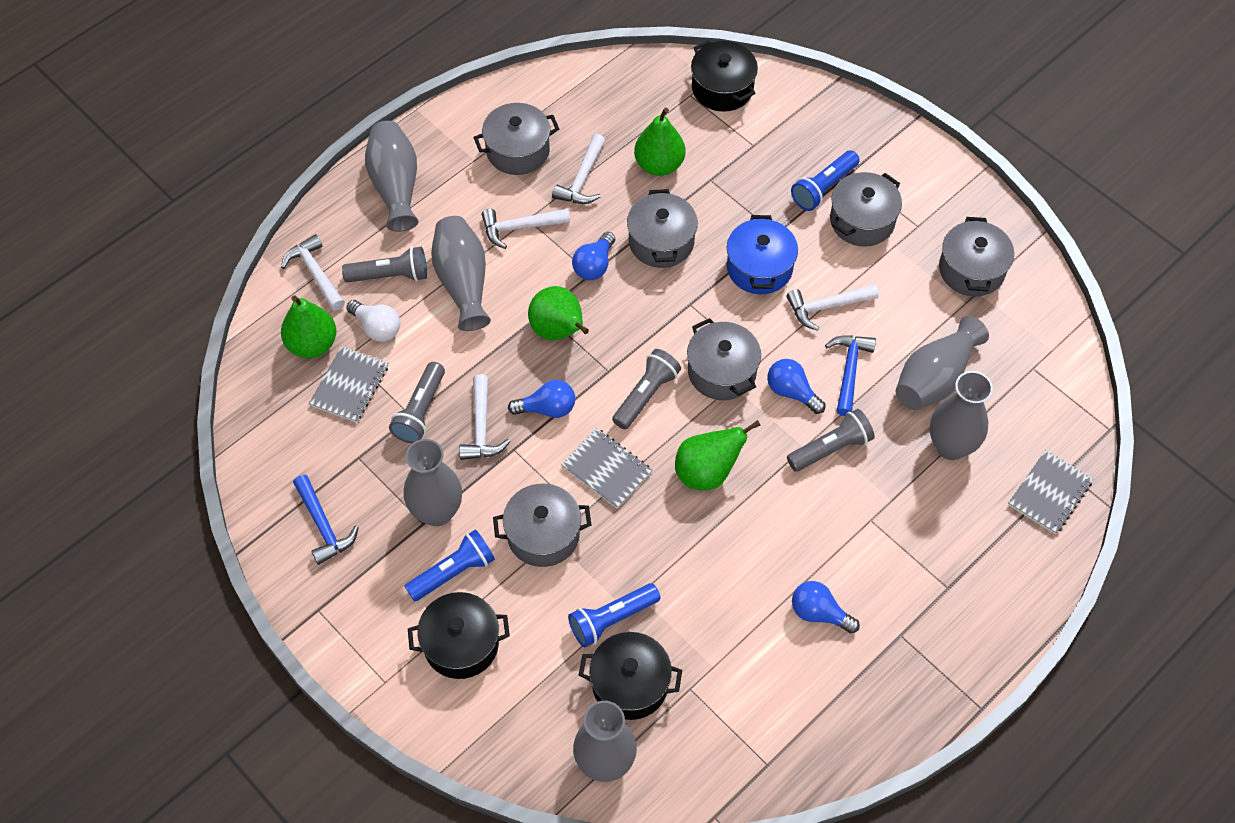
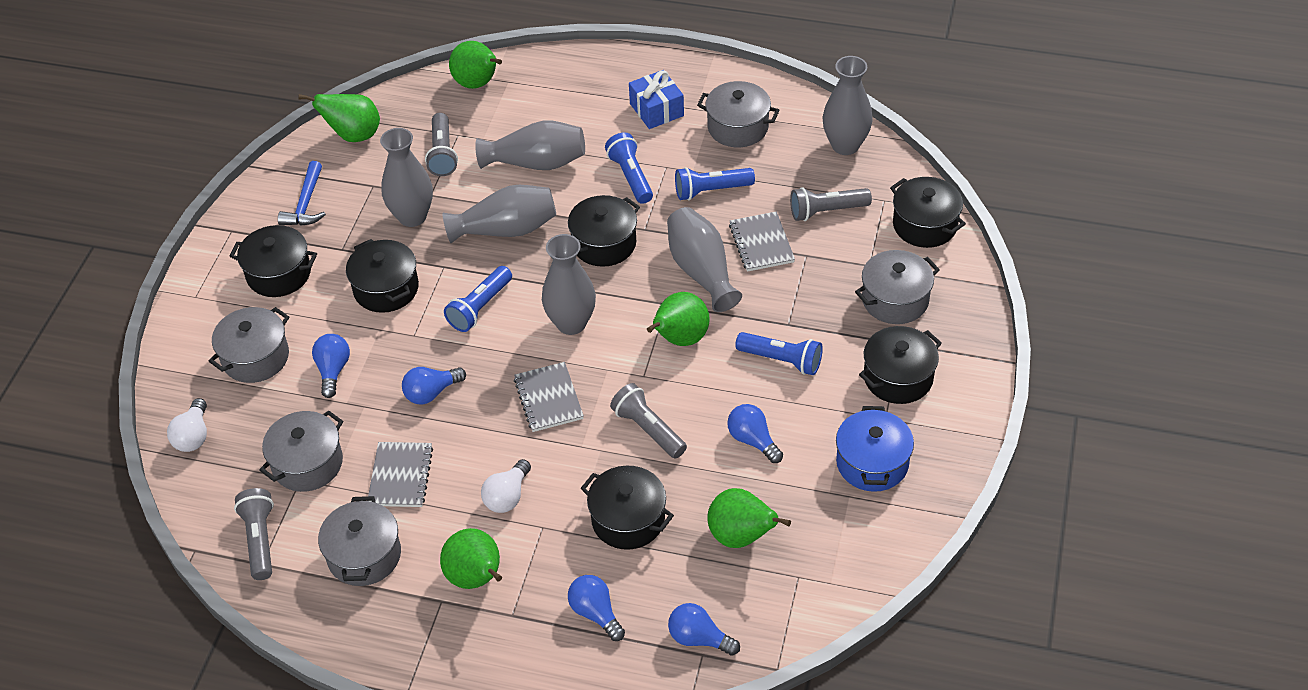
black pot: [408,592,510,679] [578,632,682,720] [691,40,758,112] = 3 -> [230,225,317,297] [346,239,419,313] [568,195,640,267] [581,466,674,550] [859,326,942,404] [890,177,966,248] = 6
blue flashlight: [404,529,495,602] [568,583,660,647] [791,150,859,211] = 3 -> [444,266,512,332] [605,132,653,204] [675,167,755,201] [735,332,823,375] = 4
blue gift: none = 0 -> [629,70,684,129] = 1
blue hammer: [293,475,359,565] [825,336,876,416] = 2 -> [278,161,326,226] = 1
blue light bulb: [508,380,575,418] [572,232,615,280] [767,359,826,414] [792,581,860,634] = 4 -> [312,334,350,398] [402,367,466,405] [568,575,625,641] [668,603,740,656] [727,404,783,463] = 5
green pear: [281,295,336,358] [528,286,589,341] [634,108,685,176] [675,420,761,490] = 4 -> [298,94,380,142] [440,528,502,589] [449,41,502,89] [647,292,710,346] [707,488,791,548] = 5
grey pot: [473,103,559,175] [493,484,591,567] [627,189,698,268] [687,318,761,400] [830,172,902,247] [939,217,1014,296] = 6 -> [209,307,289,383] [259,410,343,492] [318,496,401,586] [697,81,779,147] [855,250,940,324] = 5
white hammer: [281,234,345,310] [459,374,510,460] [481,208,570,249] [552,134,606,204] [787,284,879,331] = 5 -> none = 0
white light bulb: [346,300,400,342] = 1 -> [167,398,207,452] [481,459,531,513] = 2

